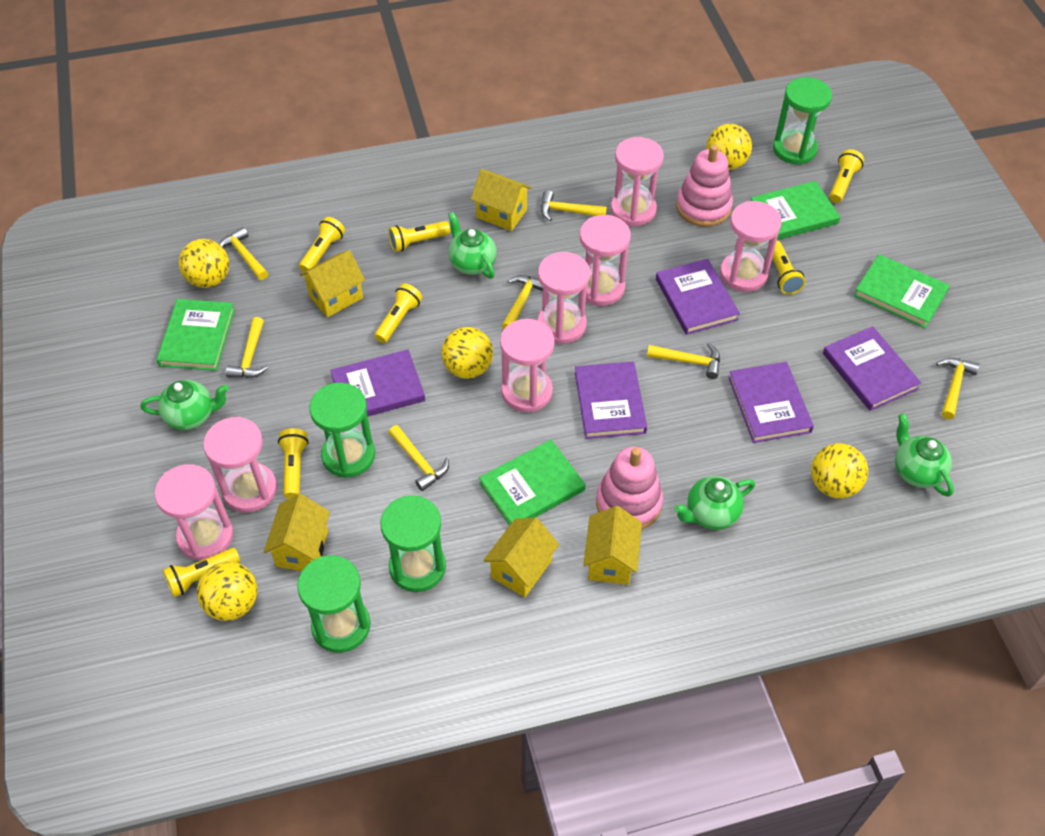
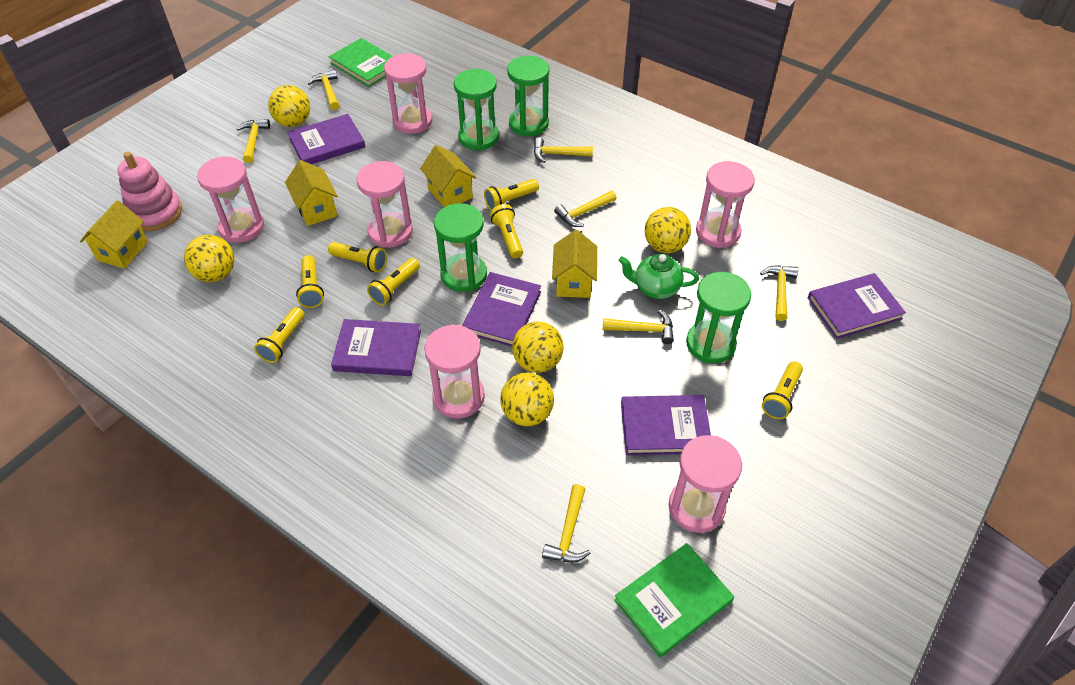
green book: [157,299,235,371] [479,440,586,526] [751,181,840,240] [854,254,950,328] = 4 -> [329,38,393,87] [614,543,734,658] = 2
green teapot: [140,380,229,430] [448,212,497,279] [674,476,755,530] [895,413,954,497] = 4 -> [619,254,699,299] = 1
pink hourglass: [155,464,233,561] [203,417,277,512] [500,319,555,412] [537,252,590,344] [580,215,631,306] [611,137,664,226] [720,201,782,292] = 7 -> [197,157,264,243] [356,161,413,248] [384,53,433,134] [424,324,485,419] [669,435,742,533] [696,161,755,248] = 6
pink stacking toy: [596,447,663,530] [676,145,733,227] = 2 -> [117,152,182,231] = 1
yellow house: [264,494,330,571] [300,250,365,317] [471,169,532,231] [483,518,559,597] [583,506,642,585] = 5 -> [80,200,148,269] [285,160,338,226] [420,145,476,207] [552,230,597,298] = 4

